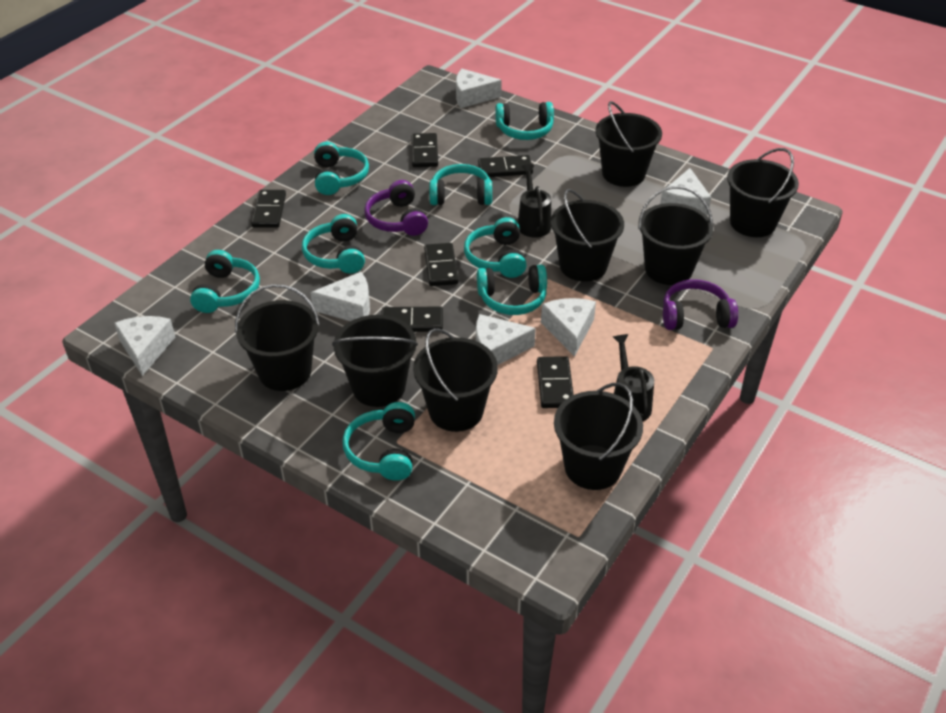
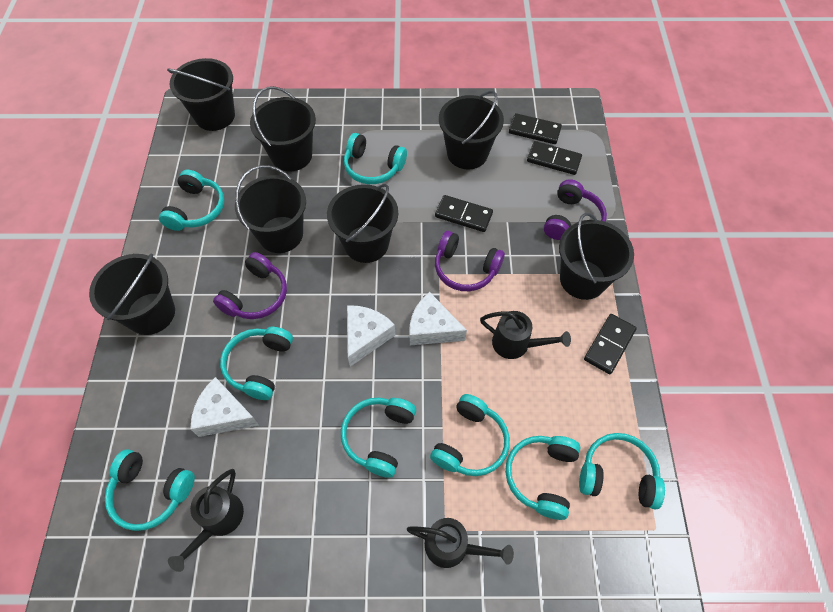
black bucket: [235,284,320,391] [332,315,418,407] [413,328,498,432] [551,189,624,282] [554,383,643,490] [596,101,662,187] [638,186,713,285] [727,148,799,237] = 8 -> [89,253,175,335] [167,58,235,131] [235,165,306,253] [250,86,316,171] [327,184,398,263] [439,91,504,169] [559,213,634,300] = 7
black domino: [251,190,286,228] [381,306,443,332] [411,133,438,167] [424,243,458,286] [478,155,533,177] [537,356,574,408] = 6 -> [435,195,493,232] [509,113,562,144] [527,141,582,175] [584,314,637,374] = 4
black watering can: [518,164,552,237] [613,334,654,421] = 2 -> [168,469,244,572] [407,518,514,568] [480,311,571,359] = 3
purple headphones: [364,180,428,236] [663,279,738,330] = 2 -> [213,252,287,319] [435,231,505,291] [544,179,607,240] = 3
white cheese: [114,316,175,376] [310,272,370,321] [456,69,502,108] [476,314,536,365] [541,298,596,357] [660,168,711,215] = 6 -> [190,377,259,437] [347,305,395,367] [410,292,467,345] = 3

